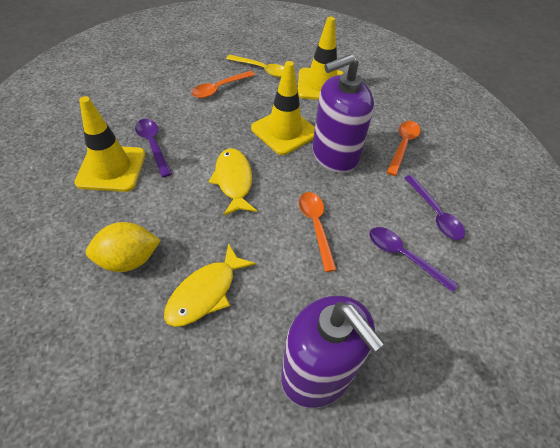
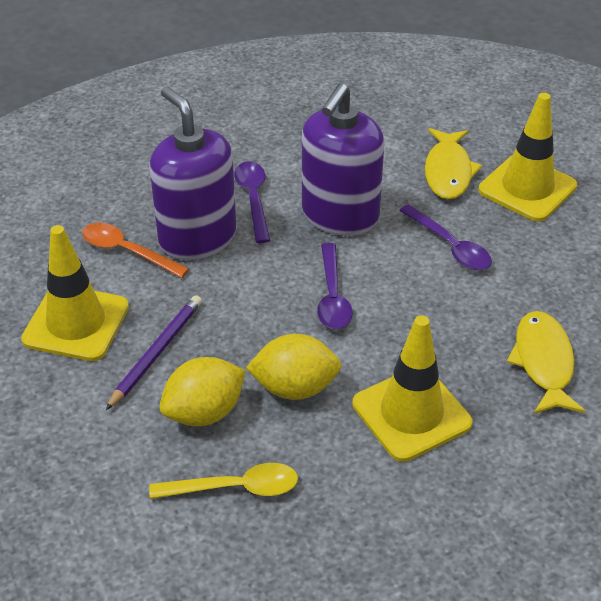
orange spoon: [191,71,255,98] [299,192,336,272] [387,121,421,176] = 3 -> [82,223,189,278] = 1
purple pencil: none = 0 -> [106,295,202,410] = 1
yellow lemon: [86,222,161,272] = 1 -> [159,357,246,426] [246,334,342,400] = 2

